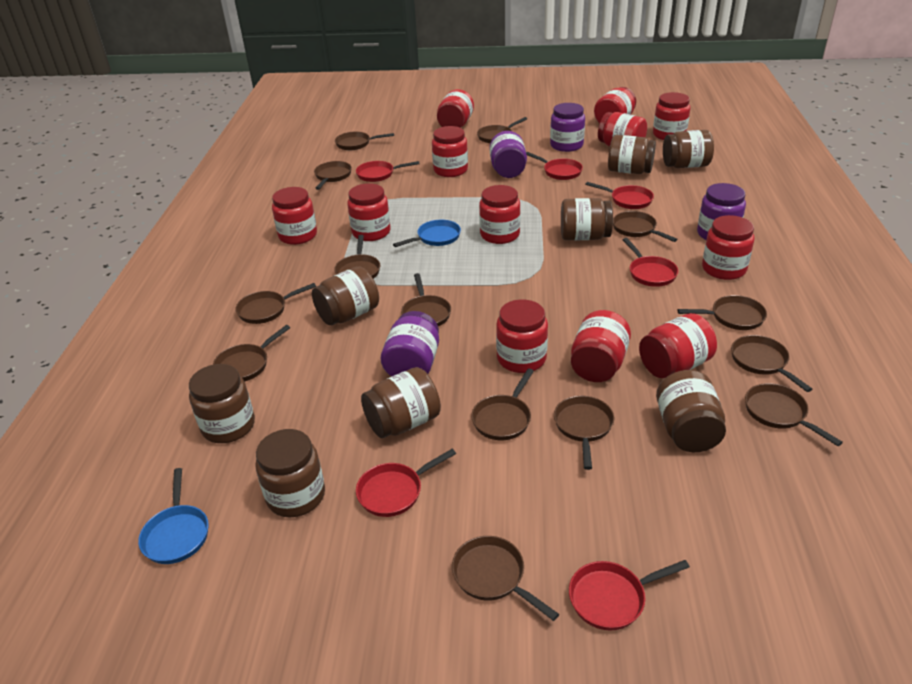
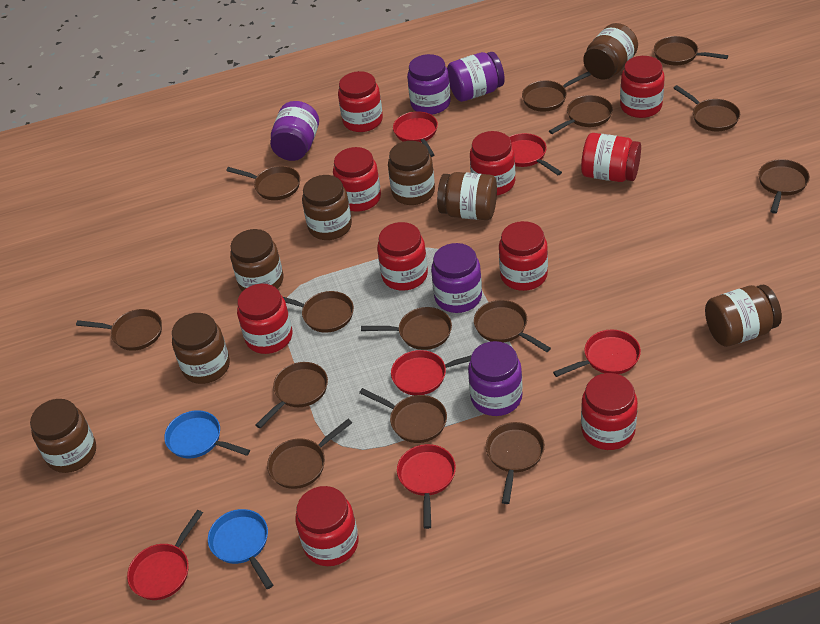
purple jar: [381,311,439,376] [489,131,527,178] [550,103,585,152] [697,183,746,240] = 4 -> [270,101,319,161] [407,54,451,115] [431,243,482,313] [447,52,505,102] [468,341,523,416] = 5
red jar: [272,187,317,245] [347,183,391,241] [432,126,468,177] [437,89,474,128] [479,185,520,244] [496,299,548,373] [571,310,631,382] [594,87,636,123] [598,112,647,146] [639,313,717,378] [653,92,691,140] [702,215,754,280] = 12 -> [237,284,292,354] [295,486,359,566] [333,147,381,212] [338,71,383,132] [377,222,428,291] [470,131,515,195] [499,221,548,291] [581,133,641,182] [581,373,638,450] [620,56,665,118] = 10

